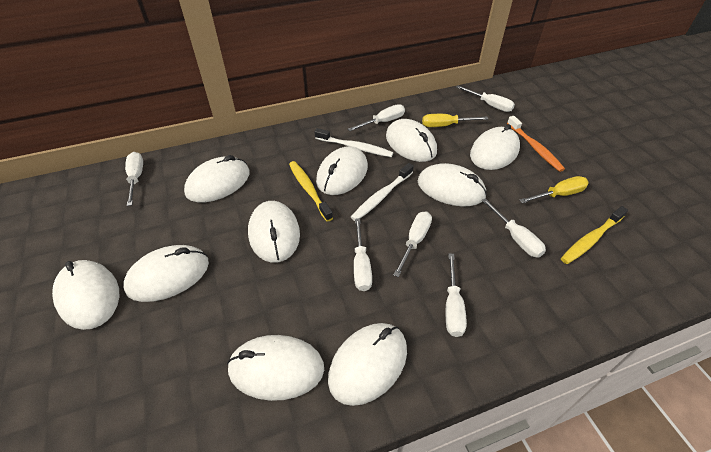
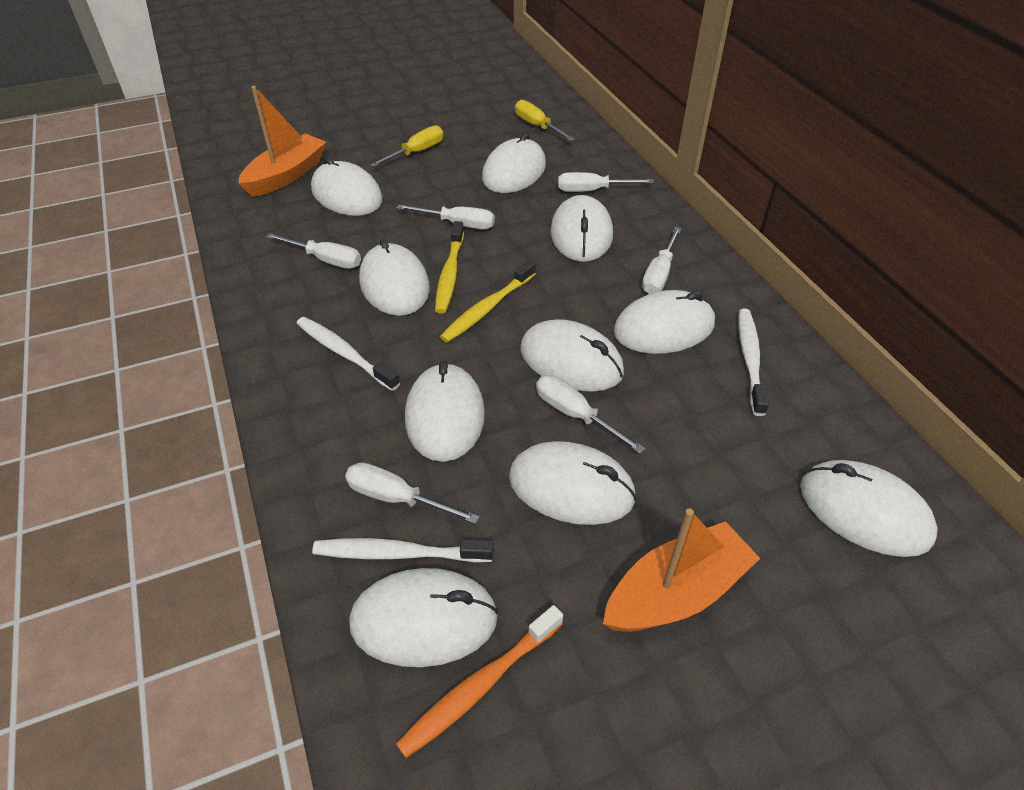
orange boat: none = 0 -> [238,86,326,197] [603,508,760,632] = 2
white screwdriver: [125,152,143,206] [348,104,405,131] [354,218,372,291] [393,211,432,277] [446,253,467,337] [456,85,515,112] [482,198,546,258] = 7 -> [266,233,361,269] [345,462,480,524] [397,204,495,229] [536,375,645,454] [558,172,654,192] [642,227,681,294] = 6
white toothbrush: [315,128,393,157] [351,163,414,221] = 2 -> [296,317,400,391] [312,538,493,562] [738,309,769,416] = 3

